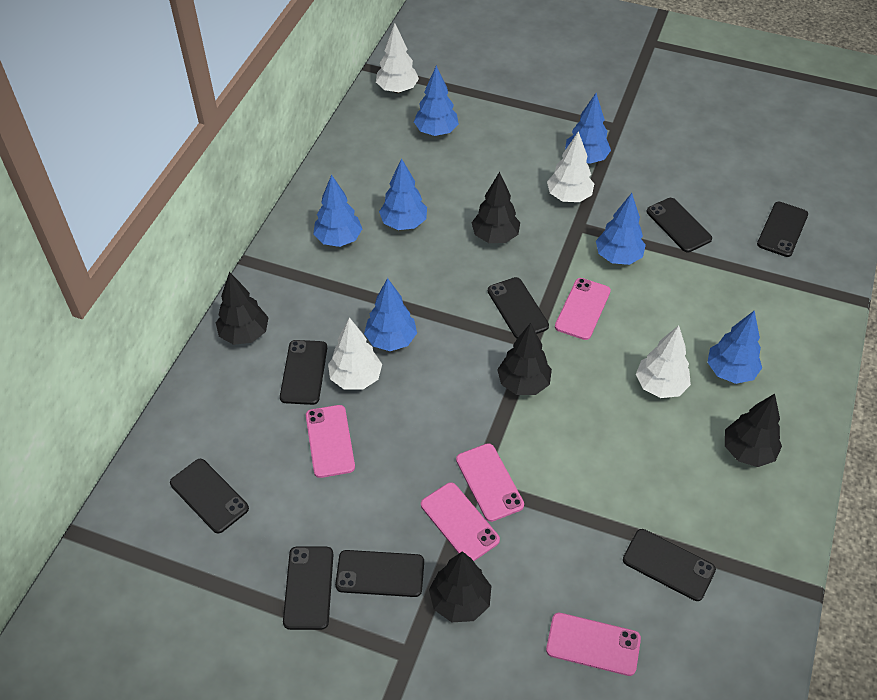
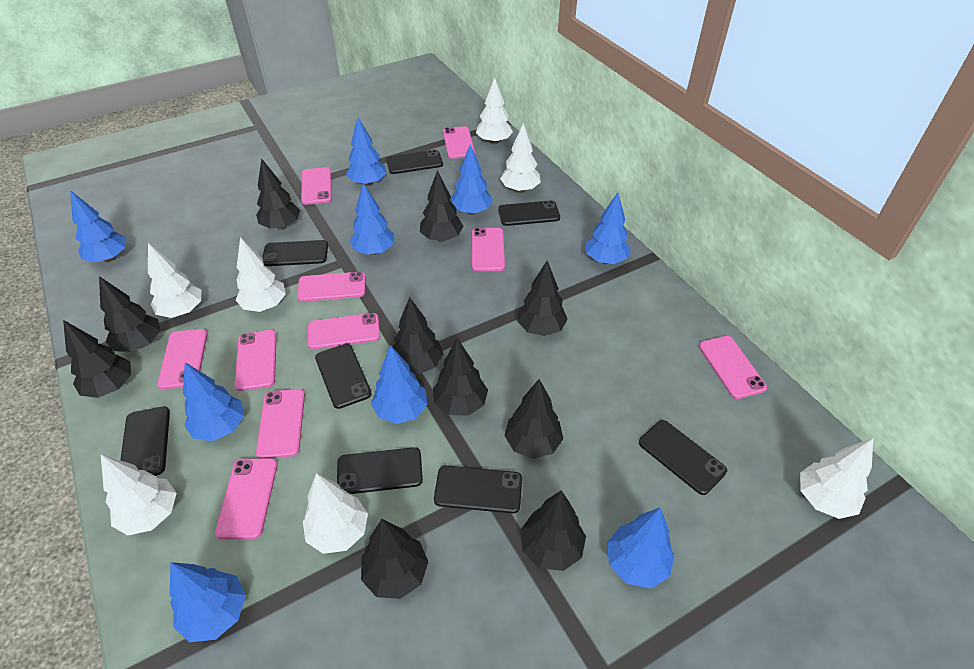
black tree: [216,272,269,345] [429,551,491,622] [472,172,520,243] [497,323,552,395] [725,394,782,467] = 5 -> [63,320,131,398] [99,276,160,352] [256,158,300,230] [361,519,428,599] [393,297,443,374] [420,170,463,242] [433,338,488,416] [504,379,563,459] [517,261,568,336] [520,490,586,571] = 10
blue tree: [313,174,362,247] [364,278,417,351] [379,158,427,230] [414,66,459,136] [565,93,611,164] [596,193,646,265] [707,310,762,384] = 7 -> [70,190,127,262] [170,562,246,642] [183,362,244,441] [346,117,386,186] [350,183,394,255] [371,345,427,424] [451,145,493,215] [585,192,631,264] [607,508,675,589] = 9
pink phone: [306,405,355,478] [421,482,500,561] [456,443,524,522] [546,613,641,676] [555,278,611,340] = 5 -> [157,329,208,389] [215,458,278,539] [234,330,277,391] [256,389,305,458] [297,272,365,302] [301,167,332,205] [308,313,380,349] [443,126,475,159] [472,228,505,271] [699,336,767,399] = 10
white tree: [328,317,382,390] [376,23,419,93] [547,131,594,202] [636,325,691,398] = 4 -> [101,455,177,535] [148,243,201,318] [236,237,286,312] [303,473,368,554] [476,77,513,144] [500,123,541,193] [800,438,873,519] = 7

